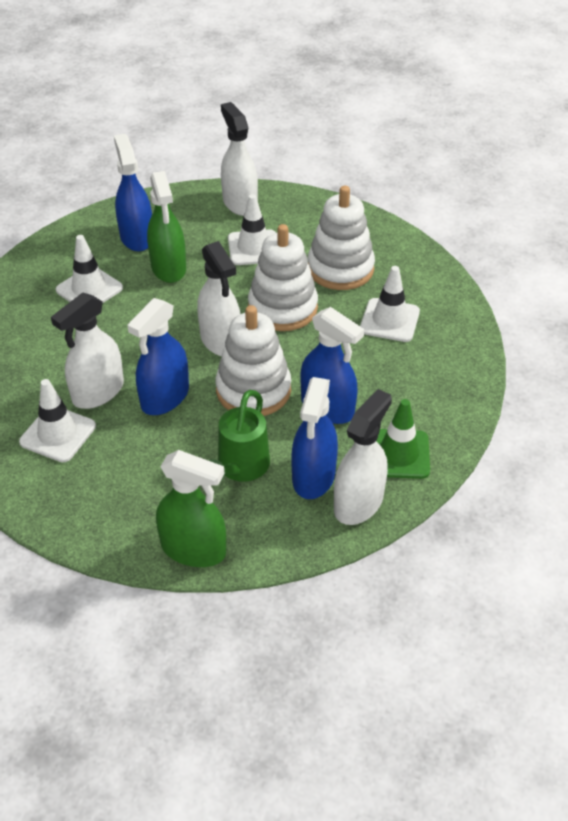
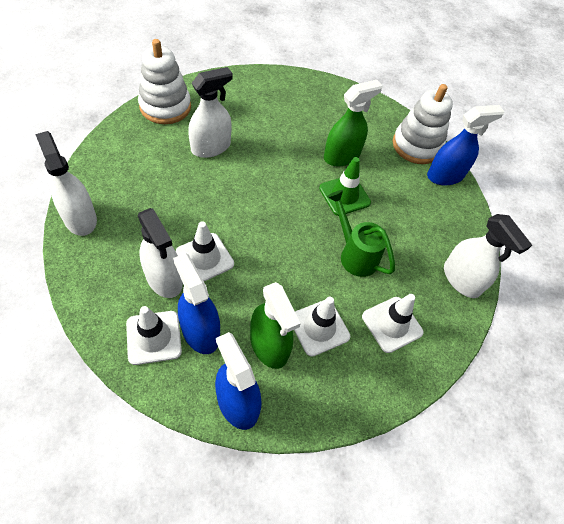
blue spray bottle: [114,134,152,252] [127,298,189,415] [292,377,338,499] [301,307,364,424] = 4 -> [173,253,220,354] [215,332,262,430] [427,105,505,185] = 3
white stacking toy: [215,305,291,416] [248,224,318,331] [308,186,375,290] = 3 -> [138,39,191,124] [393,84,453,164] = 2

